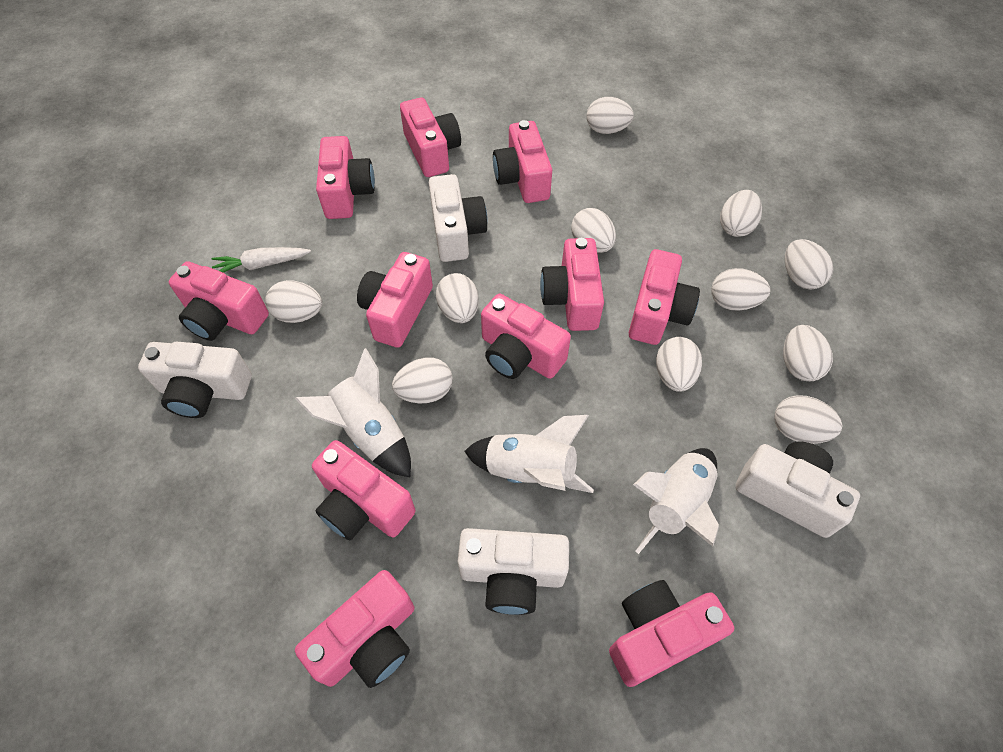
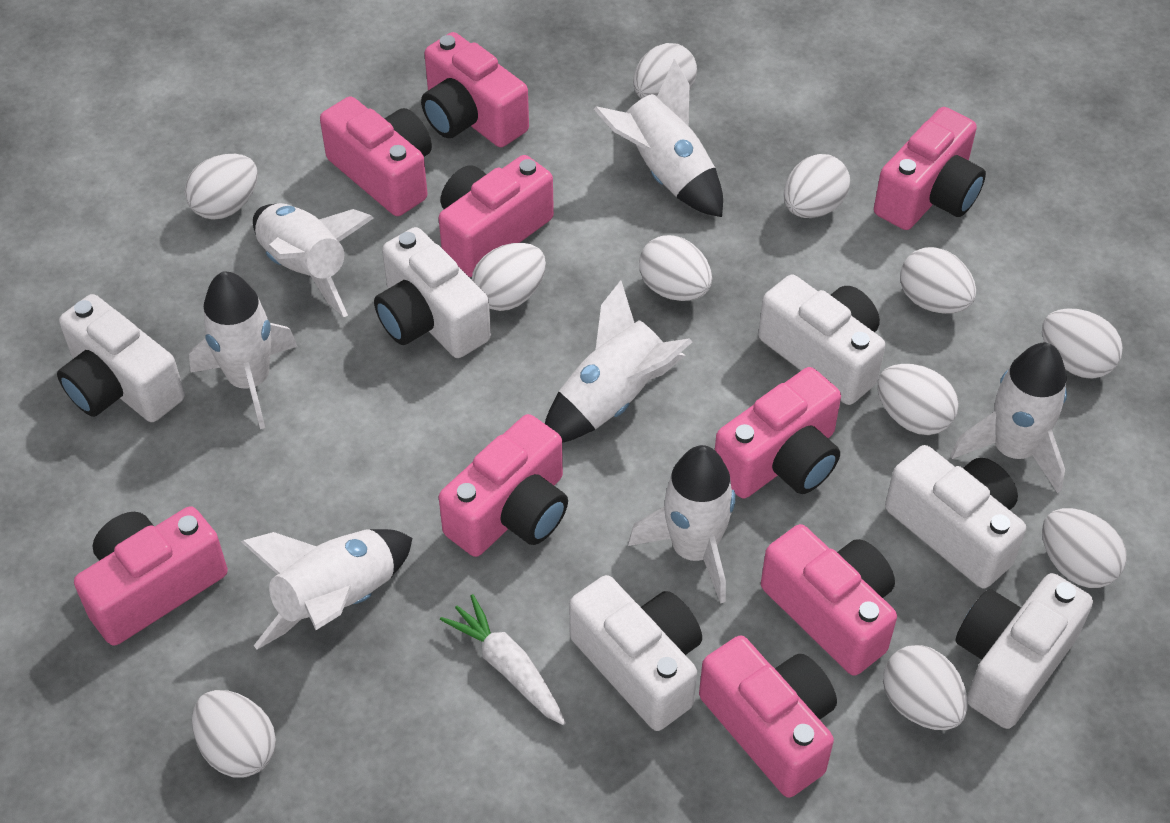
pink camera: [169,261,269,341] [295,570,414,688] [312,440,416,540] [316,136,375,219] [357,252,433,348] [400,97,461,177] [481,294,571,379] [493,120,552,203] [540,238,604,331] [609,580,734,687] [629,249,700,345] = 11 -> [74,506,228,646] [320,96,432,216] [421,32,529,147] [439,155,554,277] [439,414,568,557] [699,636,837,798] [715,367,841,499] [761,524,897,676] [874,107,986,230] = 9
white camera: [138,342,252,418] [429,174,488,262] [458,528,569,615] [735,441,860,538] = 4 -> [57,294,185,422] [374,227,491,358] [569,575,702,731] [758,275,885,405] [885,445,1026,588] [956,573,1093,729] = 6
white rocket: [295,348,411,477] [464,415,594,493] [633,448,719,554] = 3 -> [189,272,298,429] [241,529,412,649] [253,203,374,317] [545,280,692,443] [594,59,723,217] [628,445,735,604] [951,343,1067,493] = 7

